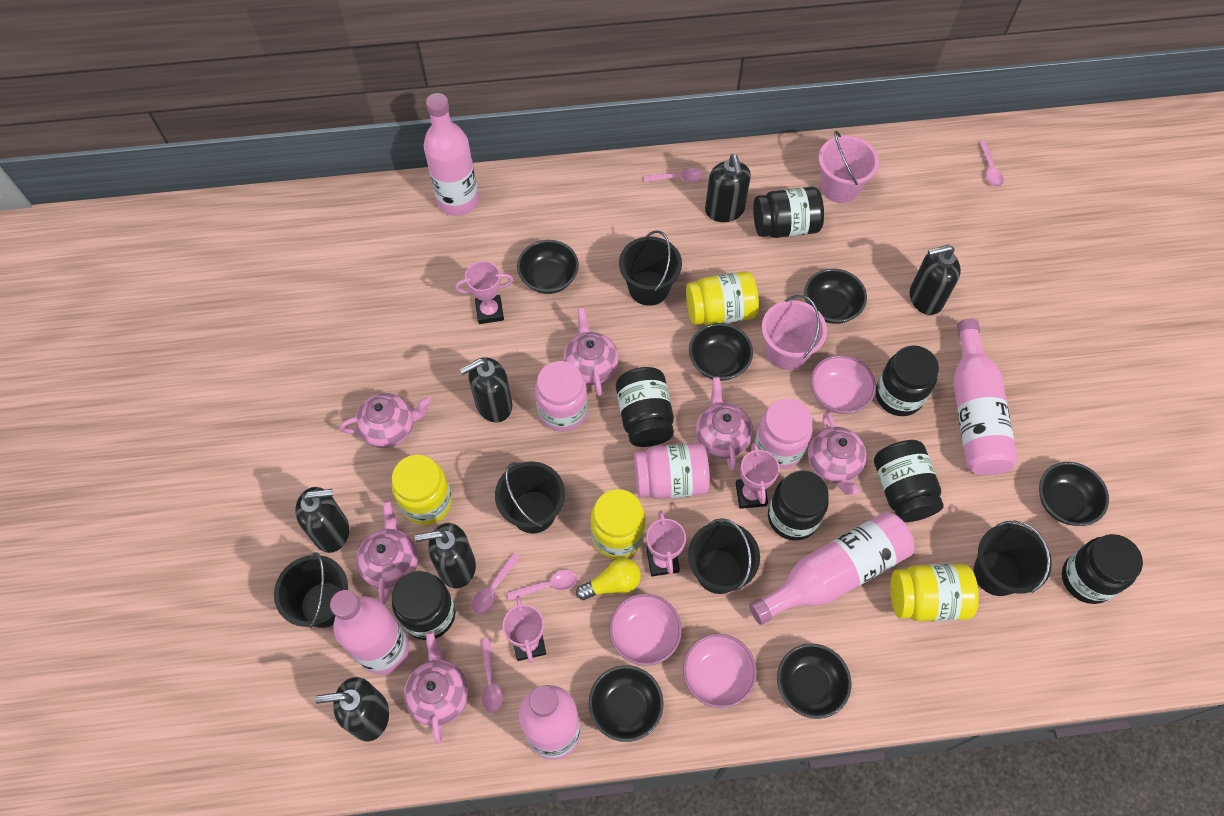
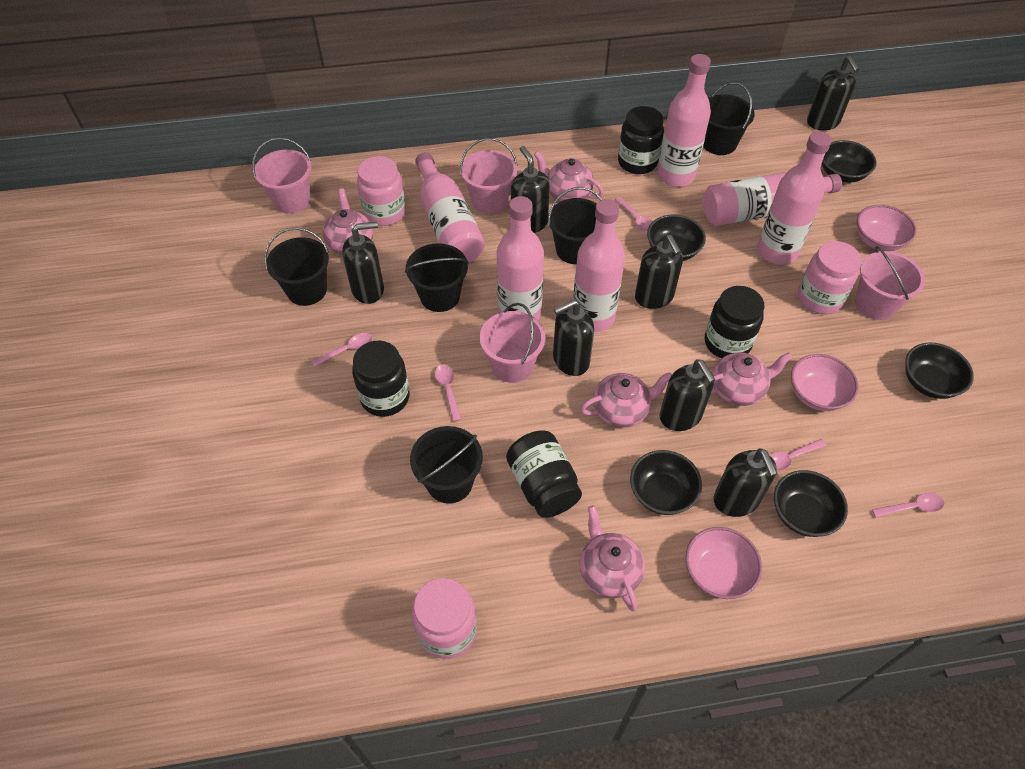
black bowl: [517,240,579,294] [589,665,664,742] [689,323,753,381] [777,643,851,719] [804,268,867,324] [1039,462,1109,526] = 6 -> [630,450,702,515] [647,214,706,261] [774,470,848,537] [822,140,876,183] [905,342,974,399] = 5
black jar: [392,571,456,640] [616,367,674,447] [753,187,824,238] [768,470,829,541] [874,440,944,522] [876,345,939,416] [1062,534,1143,604] = 7 -> [352,341,410,417] [506,430,582,518] [618,106,664,174] [705,286,764,358] = 4
black soap dispenser: [295,487,349,553] [315,677,389,741] [415,523,476,588] [460,357,512,423] [705,154,751,222] [910,245,961,315] = 6 -> [342,222,384,304] [511,146,550,233] [553,299,594,376] [635,235,683,309] [660,359,716,431] [714,448,778,517] [807,56,860,130] = 7
pink bottle: [330,590,409,675] [424,93,479,216] [519,685,580,760] [749,512,915,625] [953,318,1018,475] = 5 -> [415,152,485,262] [497,196,544,320] [573,199,625,332] [657,54,711,187] [703,172,842,226] [757,131,832,265] = 6
pink bucket: [762,295,827,370] [819,131,879,203] = 2 -> [252,137,311,213] [460,138,518,214] [479,303,545,383] [855,246,925,320] = 4
pink teapot: [339,393,431,448] [357,501,418,604] [404,631,469,744] [563,307,619,396] [695,377,753,471] [808,412,867,495] = 6 -> [322,188,373,256] [534,151,604,202] [580,372,672,427] [580,505,645,611] [711,352,793,406] = 5
pink trophy: [455,261,513,324] [503,596,546,663] [646,511,686,576] [736,443,780,509] = 4 -> none = 0
yellow jar: [392,455,452,525] [590,489,645,559] [686,271,759,325] [890,564,979,621] = 4 -> none = 0
yellow light bulb: [576,558,641,600] = 1 -> none = 0

